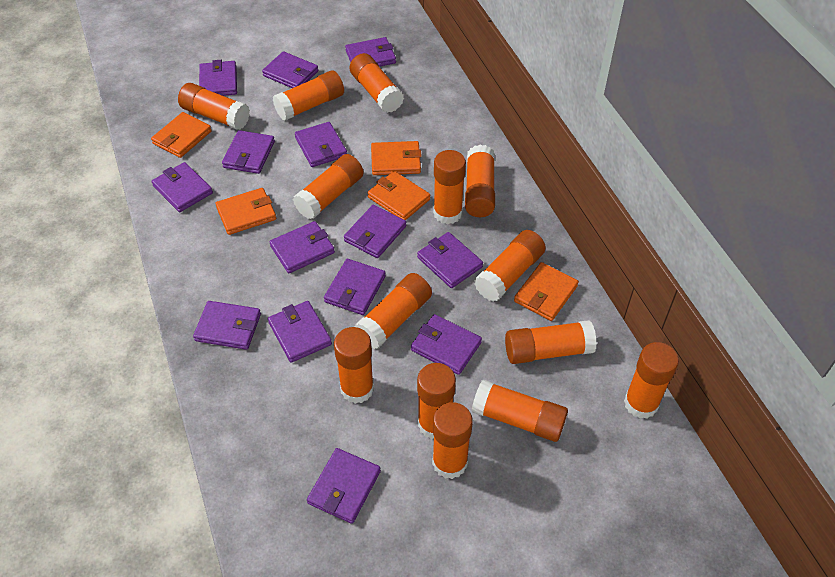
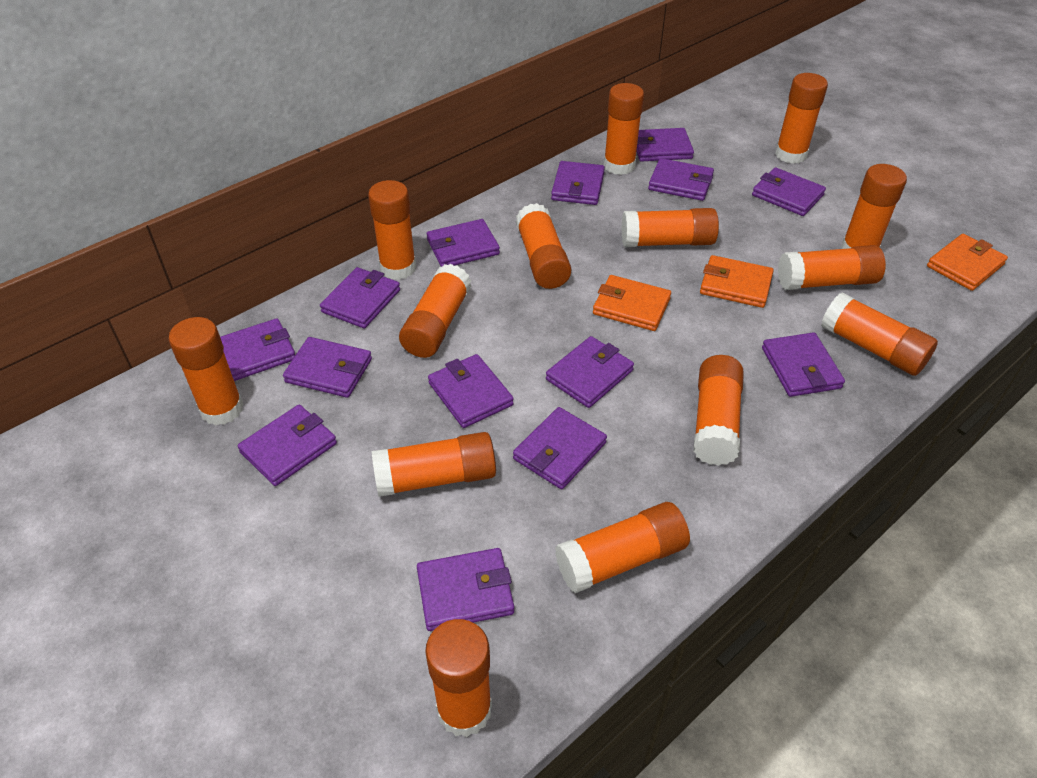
orange wallet: [151,112,212,158] [216,188,276,235] [367,171,430,220] [371,141,422,175] [514,262,579,321] = 5 -> [593,275,671,331] [700,255,774,308] [927,234,1008,291] = 3

